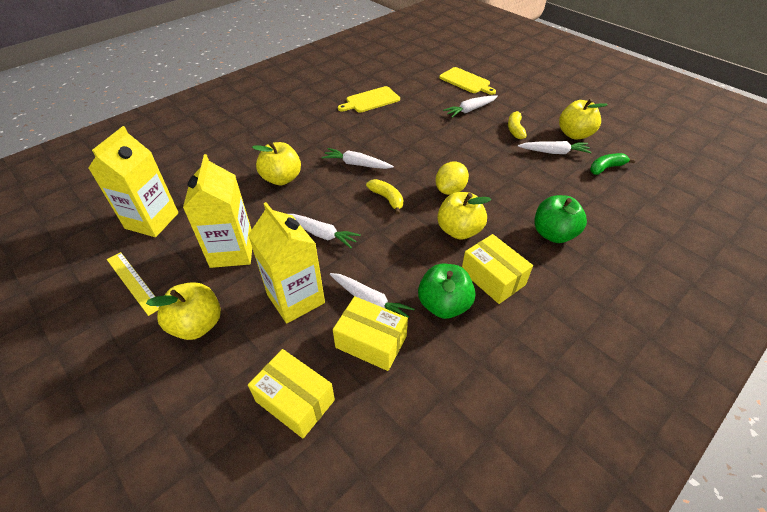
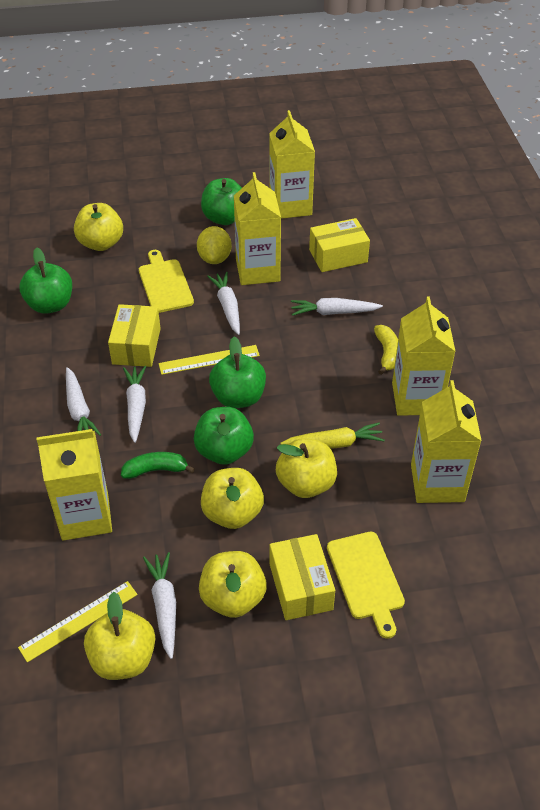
green apple: [418,264,475,319] [534,195,587,243] = 2 -> [19,247,72,314] [194,407,254,465] [201,178,242,225] [209,337,266,408] = 4
yellow apple: [146,282,221,340] [252,141,301,185] [437,192,491,240] [559,98,608,140] = 4 -> [74,203,123,251] [84,592,155,680] [199,551,267,618] [201,468,264,529] [276,438,337,498] = 5
yellow banana: [366,179,403,214] [508,111,527,139] = 2 -> [374,325,398,375] = 1
yellow carrot: none = 0 -> [280,422,385,449] = 1
yellow carton: [88,126,179,237] [183,154,252,268] [248,202,325,323] = 3 -> [36,429,112,541] [234,172,281,285] [269,110,315,219] [392,296,456,416] [411,380,482,503] = 5
yellow ruler: [107,252,159,316] = 1 -> [18,581,138,662] [158,345,260,375] = 2

